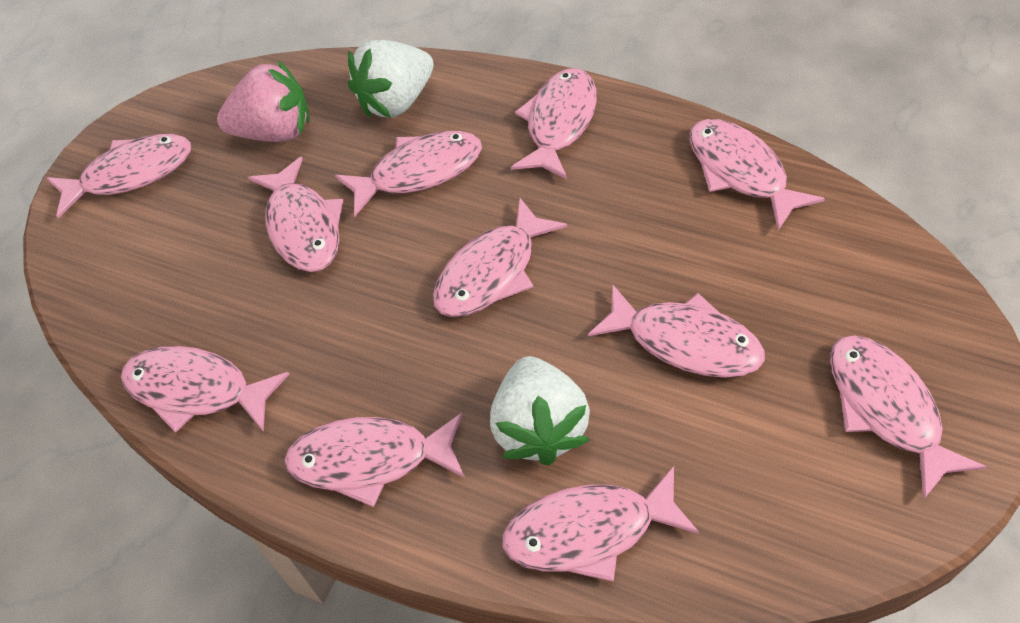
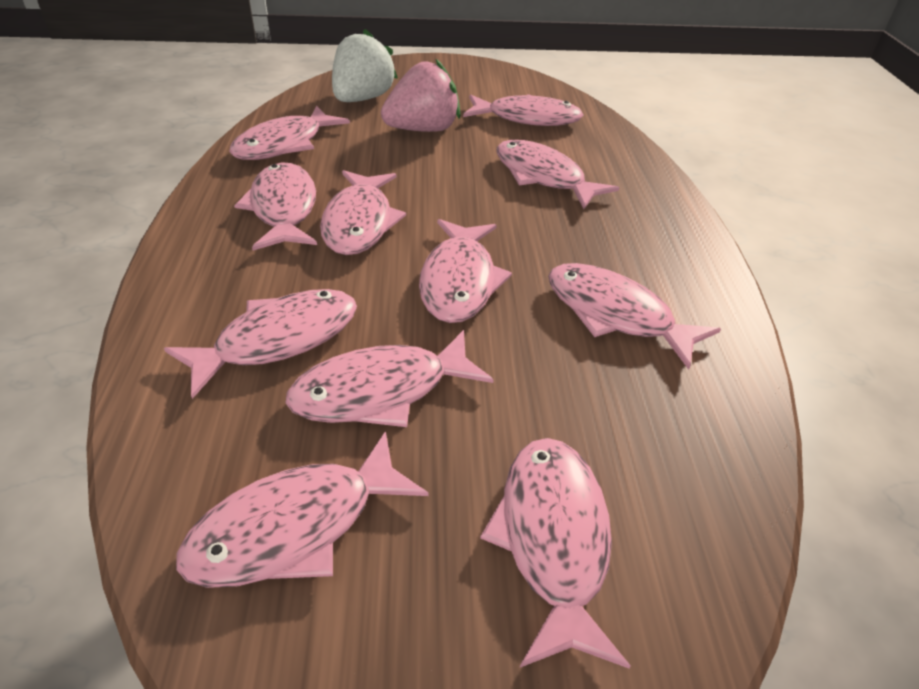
white strawberry: [348,40,434,118] [490,356,590,466] = 2 -> [332,29,398,102] = 1

